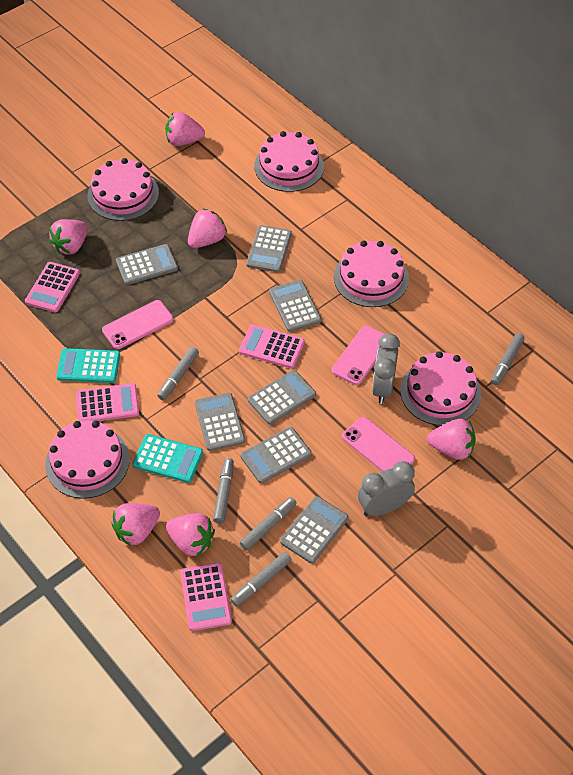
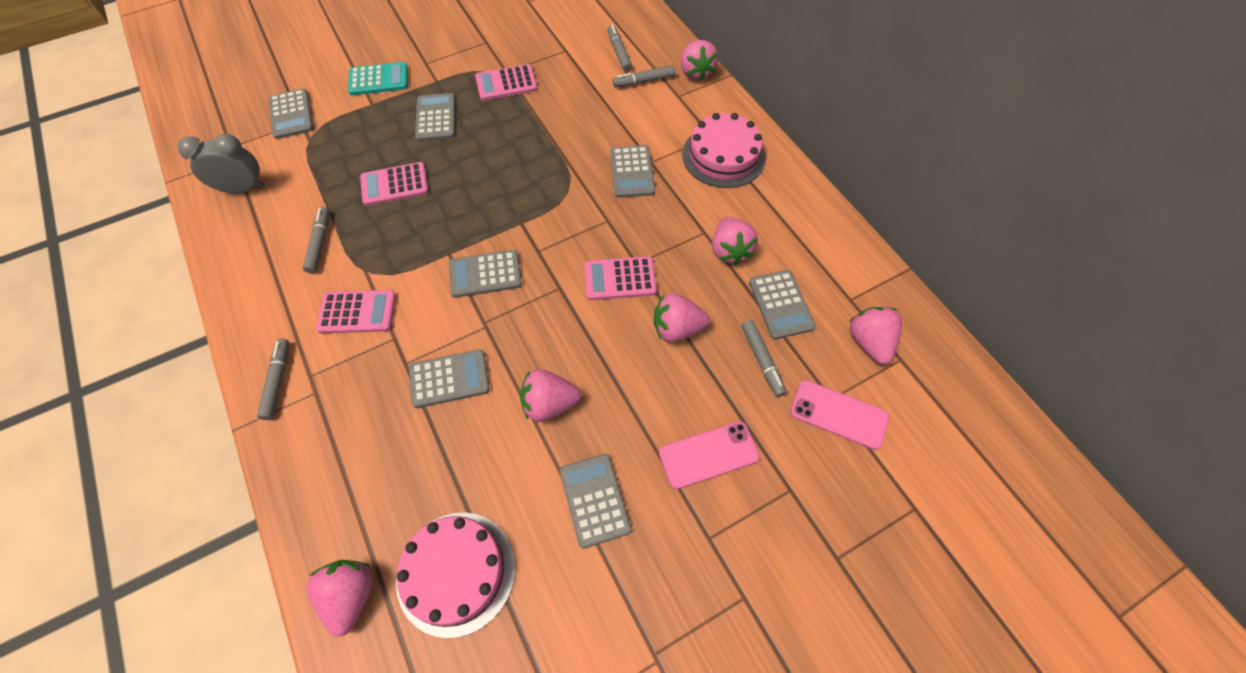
grey clock: [358,461,415,516] [372,333,400,404] = 2 -> [177,134,265,193] = 1
pink cake: [45,420,130,499] [88,158,159,221] [254,131,324,192] [334,241,409,307] [400,351,481,426] = 5 -> [396,512,515,638] [682,113,766,188] = 2
pink phone: [102,300,174,349] [332,326,385,385] [342,417,415,471] = 3 -> [659,421,760,489] [790,380,889,450] = 2
turquoise calculator: [56,348,120,383] [132,434,203,483] = 2 -> [348,62,408,95] = 1

